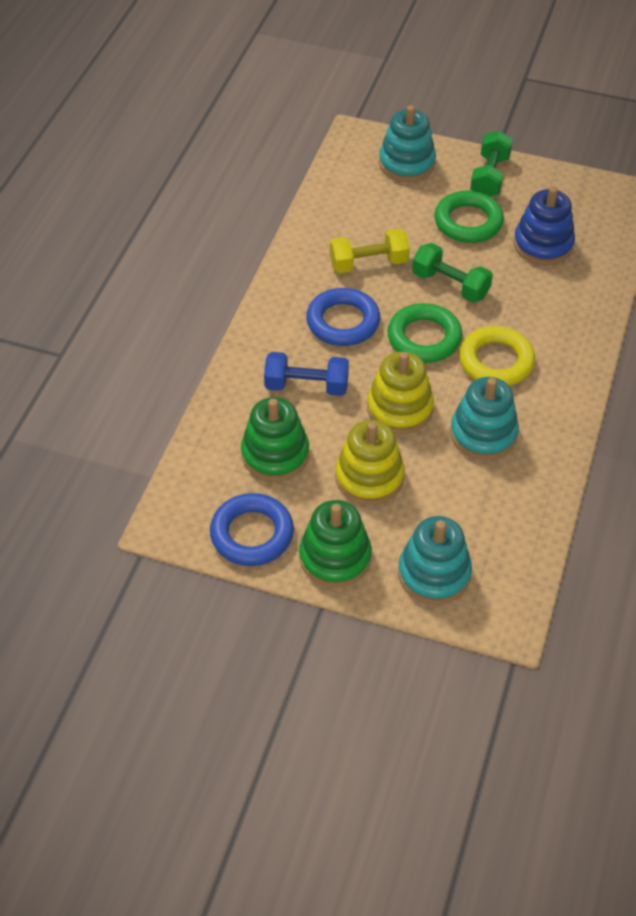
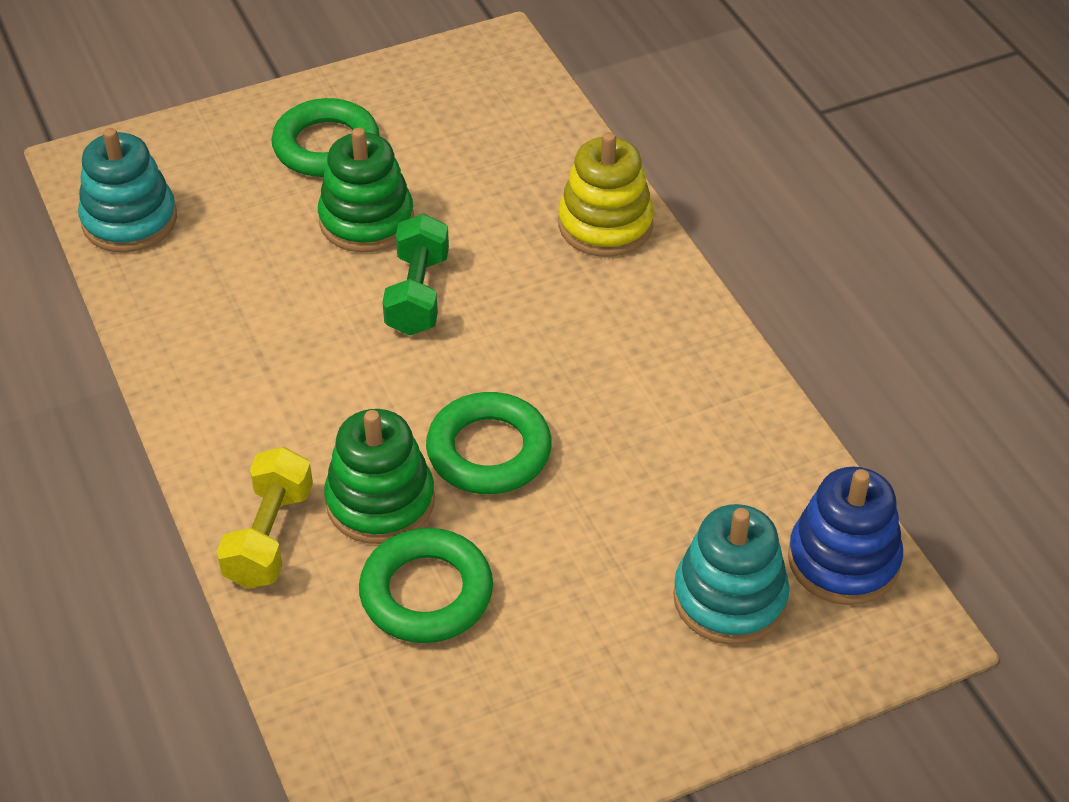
blue dumbbell: [264,352,349,396] = 1 -> none = 0
blue ring: [210,493,294,566] [306,288,380,346] = 2 -> none = 0
green dumbbell: [412,243,493,303] [470,130,513,197] = 2 -> [382,213,449,336] = 1
green ring: [387,303,462,363] [434,191,504,243] = 2 -> [271,98,380,177] [359,528,493,643] [426,392,552,494] = 3
turquoise stacking toy: [379,105,436,182] [398,516,472,604] [450,377,519,460] = 3 -> [78,128,177,253] [673,504,789,645] = 2
yellow ring: [459,326,535,386] = 1 -> none = 0
yellow stacking toy: [335,420,405,505] [367,352,434,434] = 2 -> [558,132,654,257] = 1

